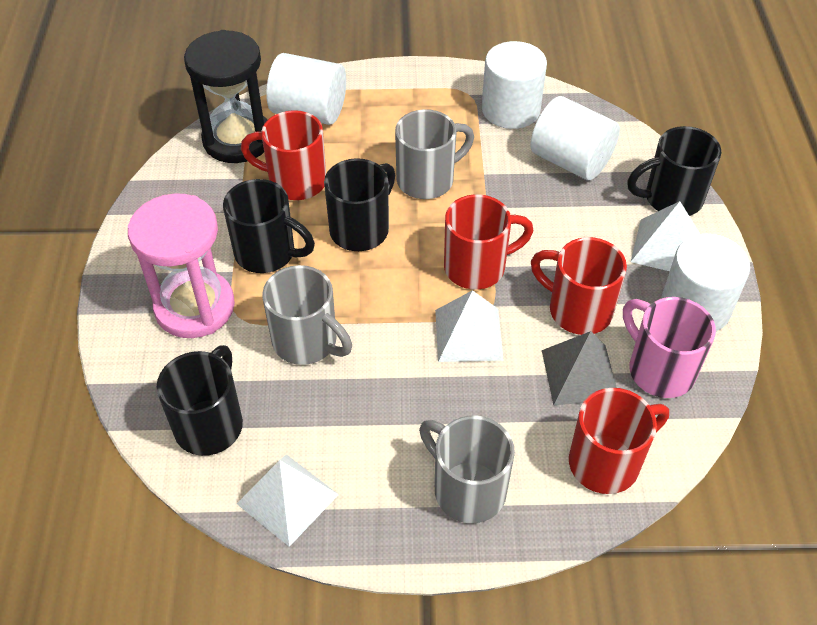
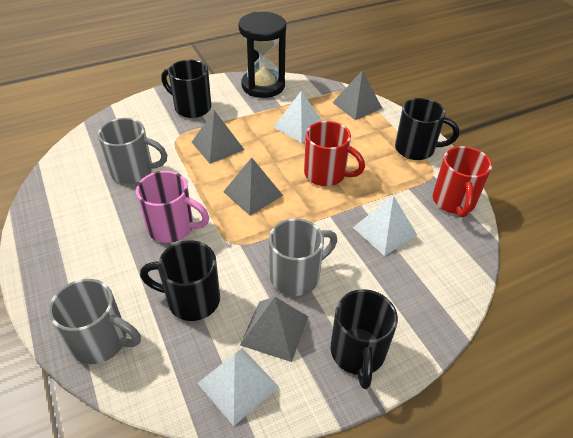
grey pyramid: [542,331,617,405] = 1 -> [192,110,244,164] [223,158,283,216] [240,297,308,362] [332,71,382,120] = 4
pink hourglass: [128,193,235,338] = 1 -> none = 0
red mug: [241,110,326,200] [444,194,534,290] [531,237,627,335] [569,388,669,494] = 4 -> [304,121,365,186] [433,146,492,217] = 2
white cylinder: [266,53,346,125] [482,41,547,129] [530,96,620,180] [661,234,750,331] = 4 -> none = 0

